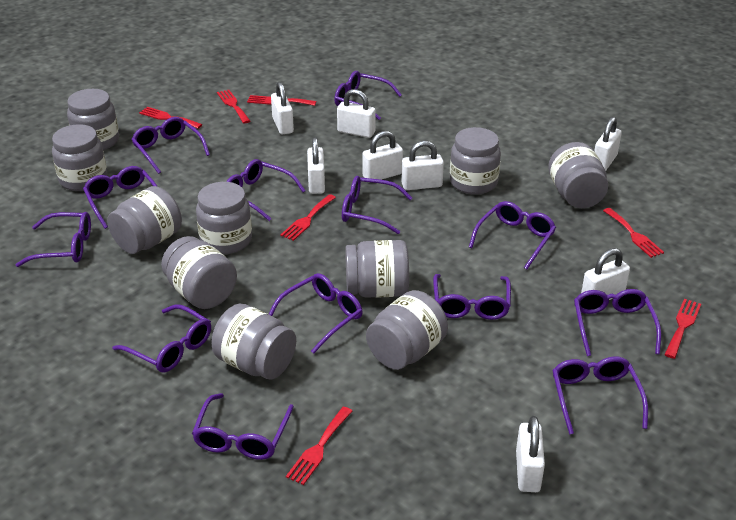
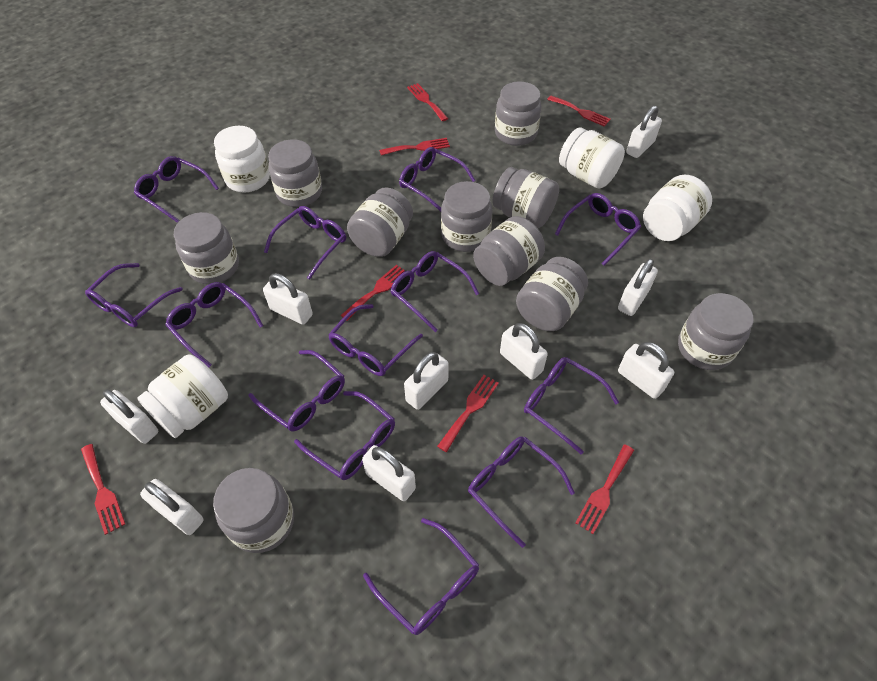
white jar: none = 0 -> [137,354,228,438] [214,126,270,192] [559,127,625,189] [643,175,712,241] = 4
white padlock: [271,82,294,134] [307,137,325,194] [337,89,376,138] [362,131,403,183] [401,141,444,190] [516,416,545,492] [581,248,630,300] [594,117,622,171] = 8 -> [100,389,158,444] [140,479,204,535] [263,273,313,325] [362,445,416,501] [404,352,449,410] [500,323,548,380] [618,259,658,316] [618,342,674,399] [626,106,662,158] = 9

